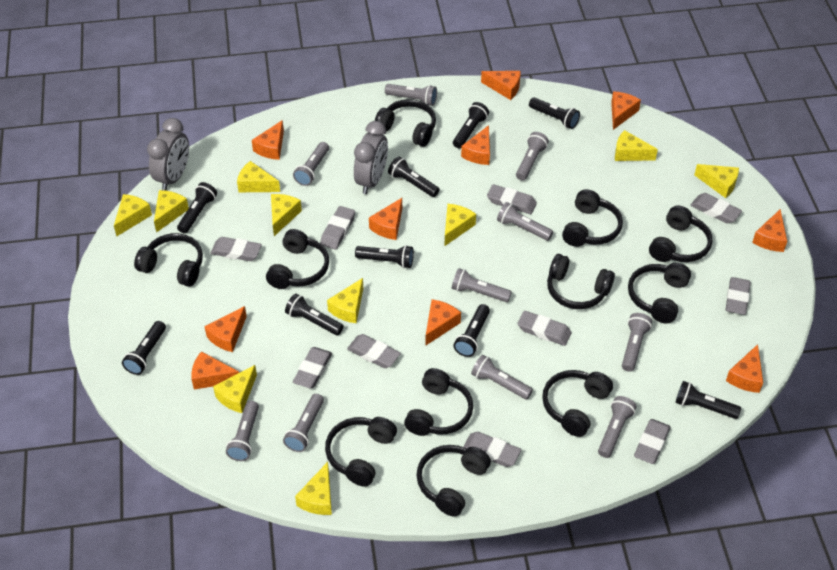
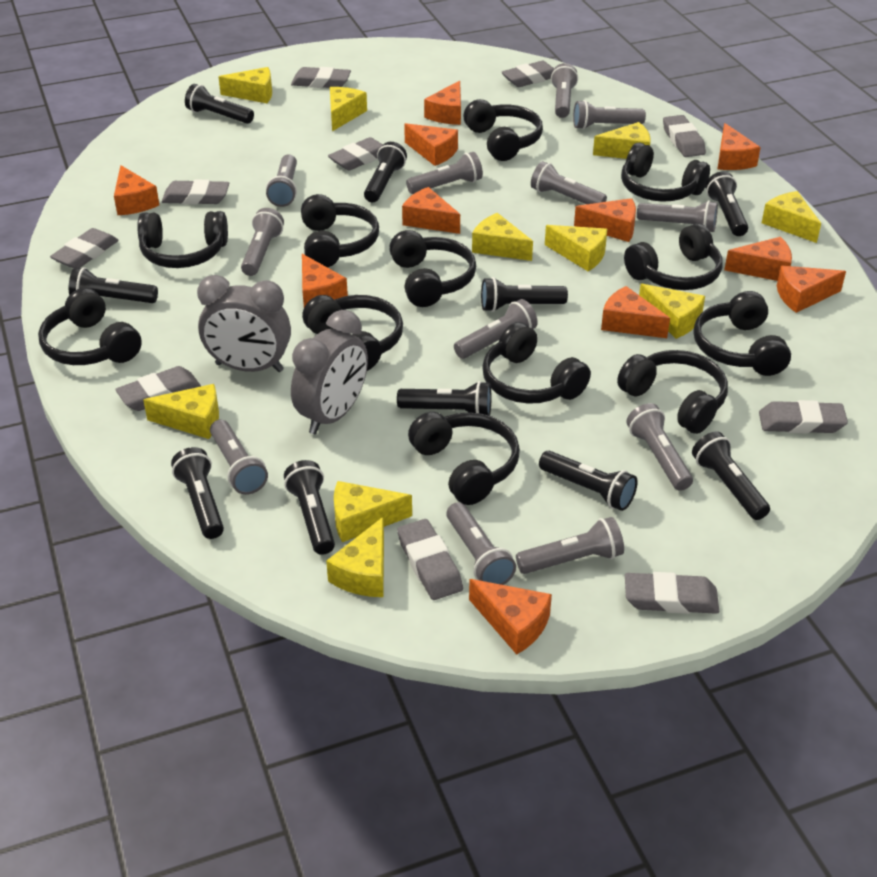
black flashlight: [122,321,166,375] [177,182,217,233] [285,294,343,335] [355,245,414,268] [388,157,440,197] [453,102,489,148] [454,304,490,357] [529,97,580,129] [675,381,741,419] = 9 -> [69,267,158,303] [171,447,224,539] [185,84,254,124] [284,460,335,555] [364,142,407,202] [397,381,491,416] [481,277,568,312] [539,451,638,511] [692,431,770,520] [706,172,748,236] = 10
black headphones: [134,233,203,287] [266,229,329,289] [325,417,397,487] [375,99,436,147] [404,368,473,436] [416,445,491,517] [542,370,613,437] [547,254,615,309] [562,189,623,247] [628,263,691,323] [649,205,712,262] = 11 -> [38,288,142,365] [137,211,228,268] [301,194,379,268] [302,295,403,371] [389,230,476,307] [408,412,520,505] [464,99,543,161] [482,322,591,404] [617,350,728,434] [621,143,710,202] [624,223,723,290] [693,291,791,376] = 12
grey flashlight: [226,401,259,461] [283,394,324,452] [293,142,329,186] [385,84,437,106] [452,268,512,302] [471,355,533,400] [497,202,553,241] [516,132,549,181] [598,396,637,458] [622,313,652,372] = 10 -> [210,420,268,495] [241,208,284,276] [266,154,297,207] [406,152,483,194] [446,502,516,585] [454,299,538,359] [516,517,624,574] [531,161,607,204] [551,63,578,118] [573,100,646,129] [627,403,693,491] [637,201,718,232] = 12
orange cheese: [191,351,239,390] [204,306,247,352] [252,120,284,160] [369,198,402,240] [426,299,461,345] [461,125,490,165] [481,71,521,100] [611,91,641,130] [726,344,763,393] [752,209,787,252] = 10 -> [114,165,159,215] [302,254,348,307] [402,187,460,234] [404,123,458,166] [424,81,461,125] [469,579,552,655] [574,198,636,242] [601,286,670,338] [718,123,761,170] [724,237,792,281] [777,266,846,313] = 11

